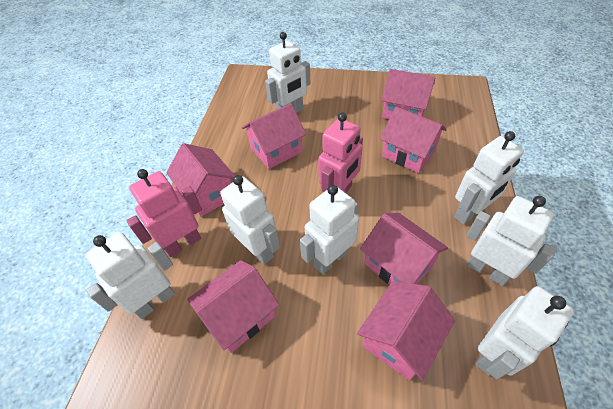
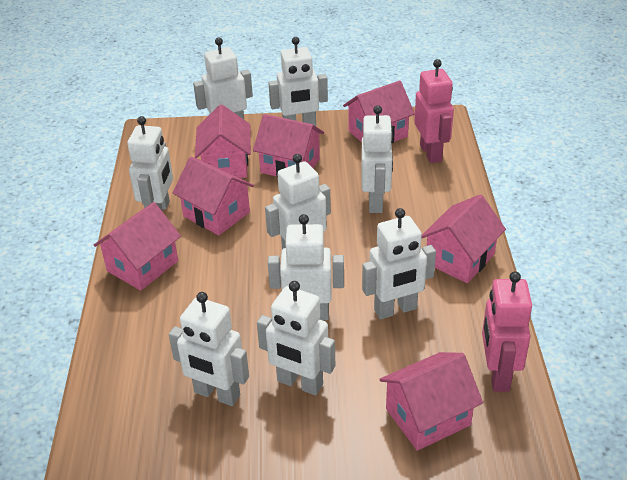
white robot: [86,232,175,319] [220,175,280,265] [265,32,310,113] [300,185,359,274] [454,131,524,225] [466,196,557,286] [475,286,574,380] = 7 -> [127,116,173,212] [169,292,249,406] [193,38,253,119] [257,281,335,396] [265,154,331,249] [268,37,328,126] [268,214,344,320] [361,105,393,213] [362,208,436,319] = 9

